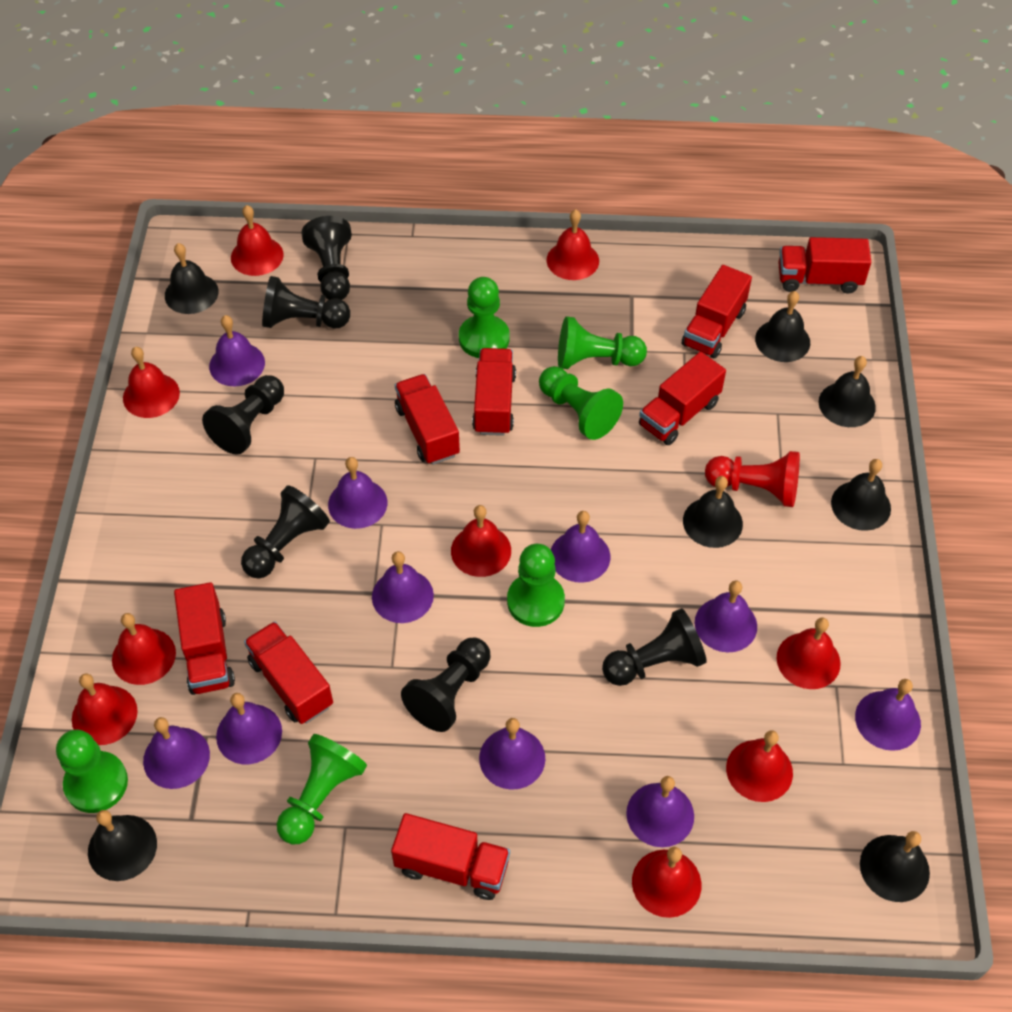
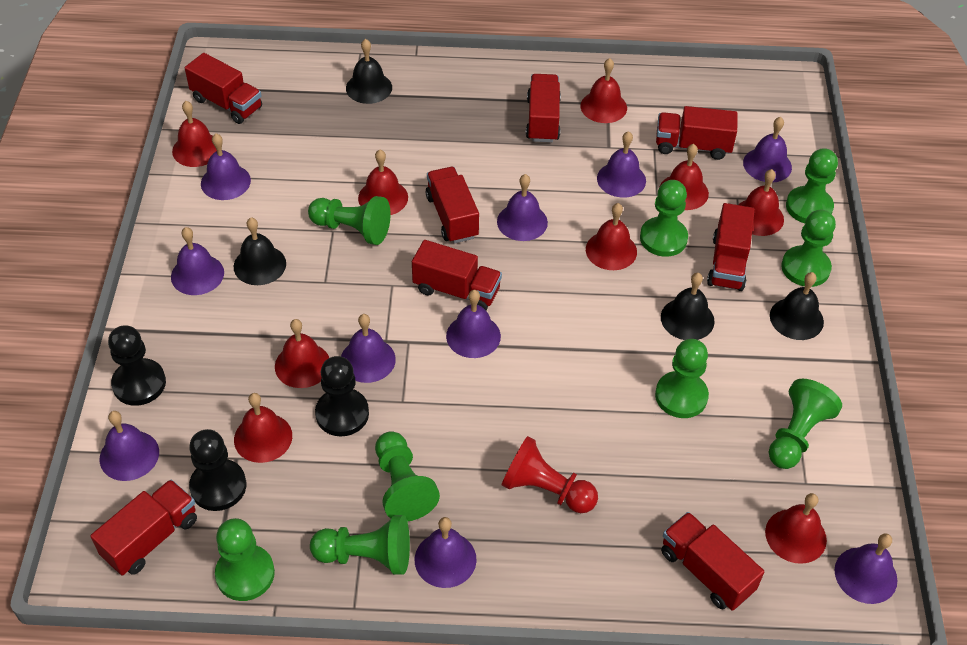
black bell: [88,810,157,881] [165,243,218,314] [683,476,743,548] [755,291,810,362] [819,356,876,427] [831,459,891,531] [860,831,930,902] = 7 -> [234,218,286,285] [346,39,392,104] [661,273,715,340] [770,272,824,340] = 4
black pawn: [202,375,284,454] [241,485,330,579] [262,276,350,329] [301,216,352,300] [401,638,490,732] [602,608,707,686] = 6 -> [108,325,166,406] [189,429,246,511] [315,356,369,436] = 3
green pawn: [56,730,128,813] [277,734,367,844] [459,277,510,358] [507,544,565,627] [539,366,623,440] [558,316,647,369] = 6 -> [215,518,275,601] [308,196,391,245] [310,515,410,575] [375,431,440,522] [640,180,688,257] [655,339,709,418] [769,379,842,469] [781,210,836,287] [786,148,838,223] = 9

